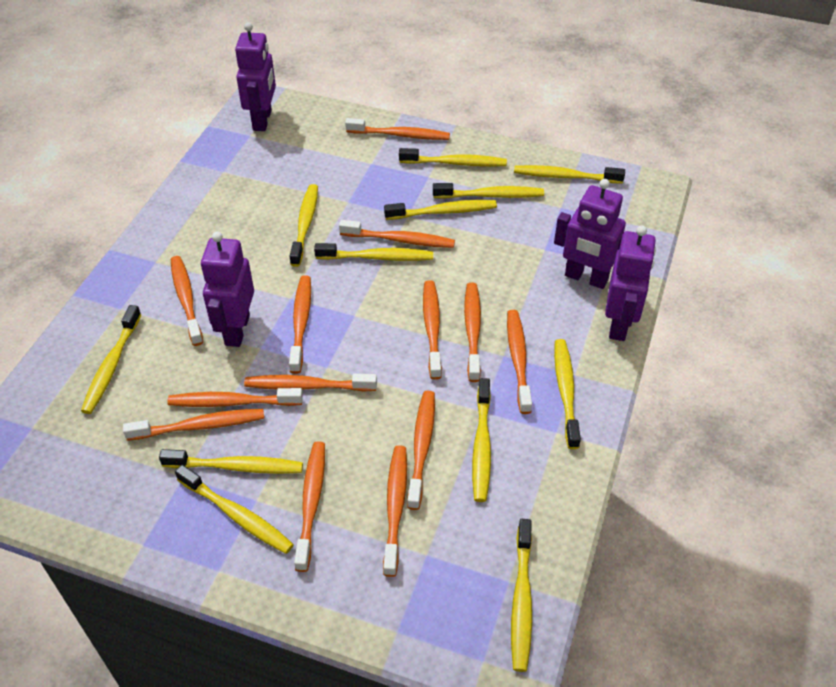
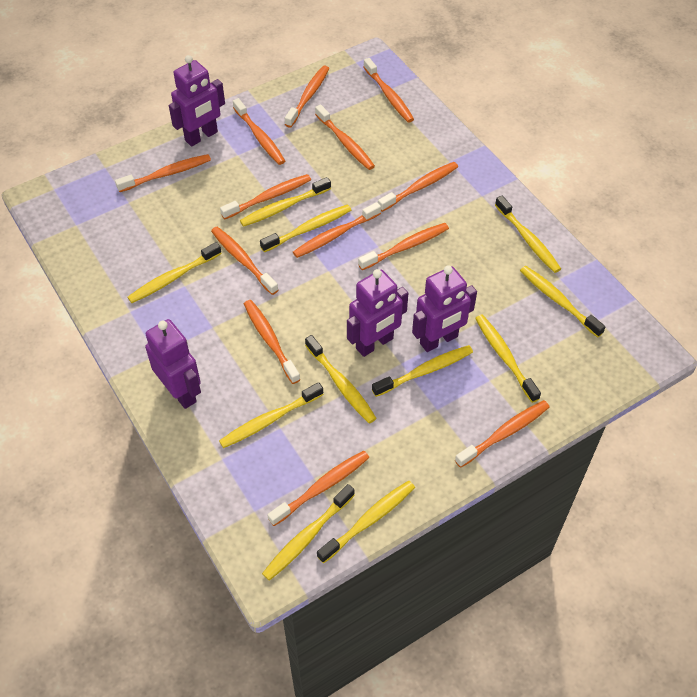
yellow toothbrush: [81,305,141,414] [159,449,303,474] [175,465,294,554] [290,184,318,267] [314,243,433,261] [384,200,497,220] [399,148,507,167] [433,183,544,199] [472,378,491,502] [511,519,532,672] [514,165,625,184] [554,339,581,449] = 12 -> [127,242,222,303] [219,382,324,448] [240,177,331,227] [260,204,351,252] [262,484,355,581] [305,335,377,424] [317,481,415,563] [372,345,473,397] [475,314,541,403] [495,196,561,273] [520,266,605,338] = 11

